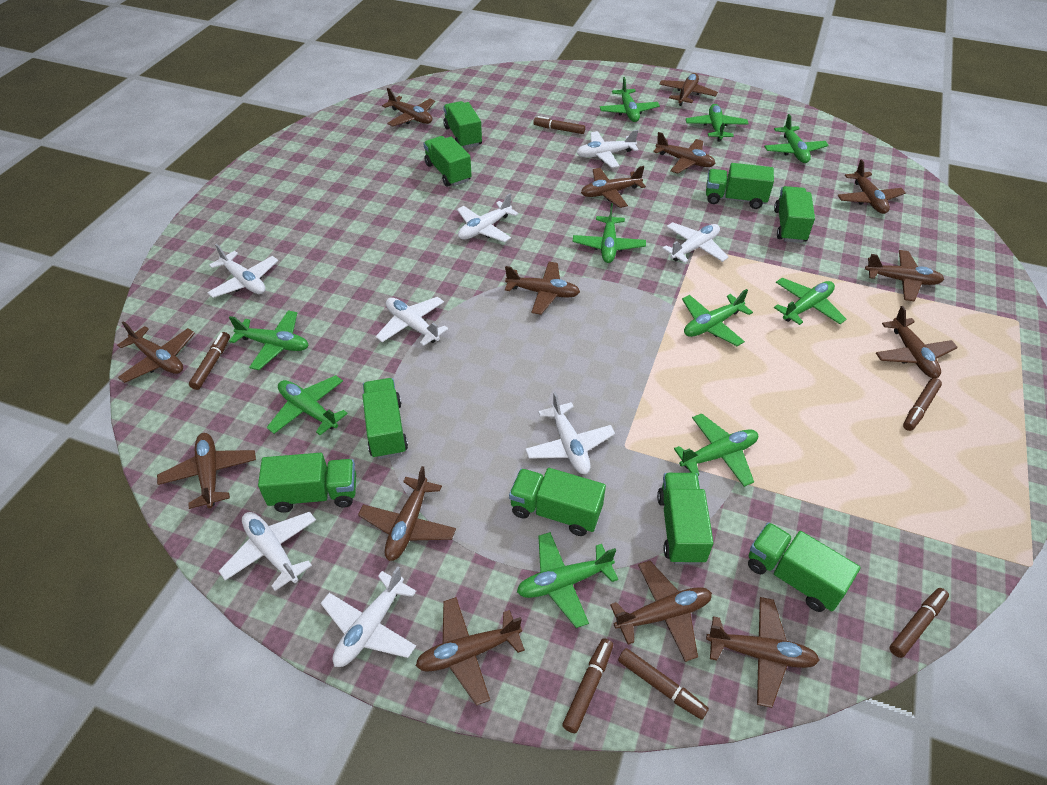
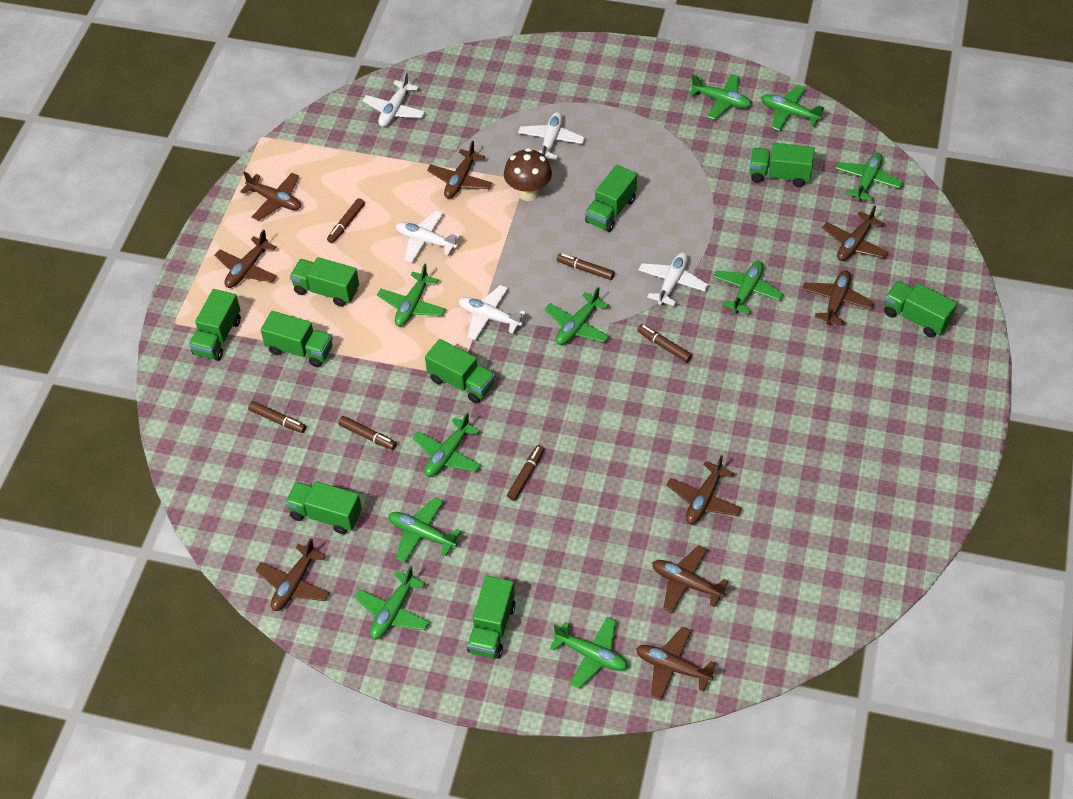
brown mushroom: none = 0 -> [504,148,552,201] = 1
brown plane: [117,321,195,383] [157,433,256,509] [358,466,456,561] [382,88,435,127] [416,597,525,706] [505,262,580,315] [581,166,646,208] [610,561,712,662] [653,132,716,174] [659,73,718,106] [706,597,819,708] [837,160,906,214] [865,250,944,302] [876,306,958,378] = 14 -> [214,230,277,288] [240,171,301,221] [256,538,330,611] [427,141,492,199] [636,627,716,701] [652,545,728,613] [666,455,742,524] [802,270,874,325] [822,205,889,261] = 9
white plane: [207,244,278,298] [219,511,316,591] [321,566,416,667] [375,297,448,346] [457,193,518,242] [525,392,615,474] [576,130,639,168] [662,222,729,263] = 8 -> [362,72,425,127] [396,210,461,263] [458,285,526,340] [518,112,585,160] [638,252,708,306] = 5

